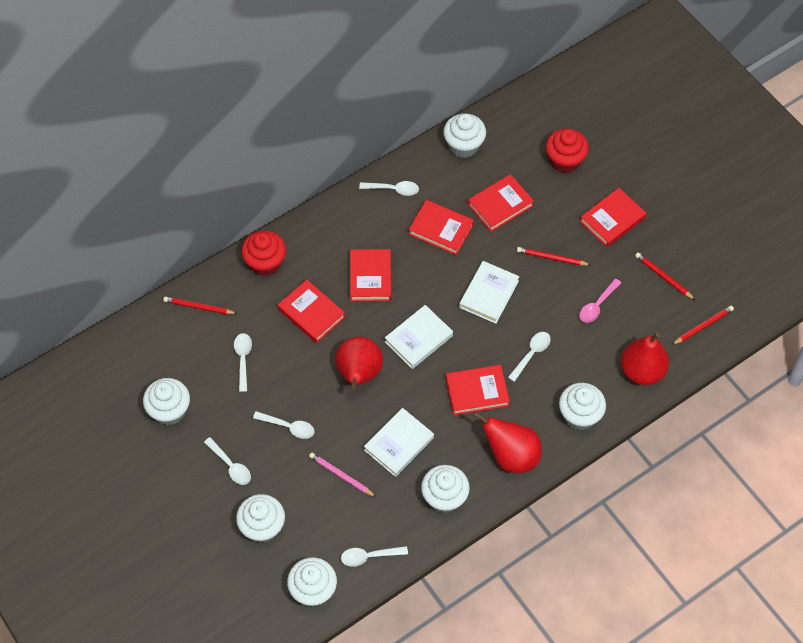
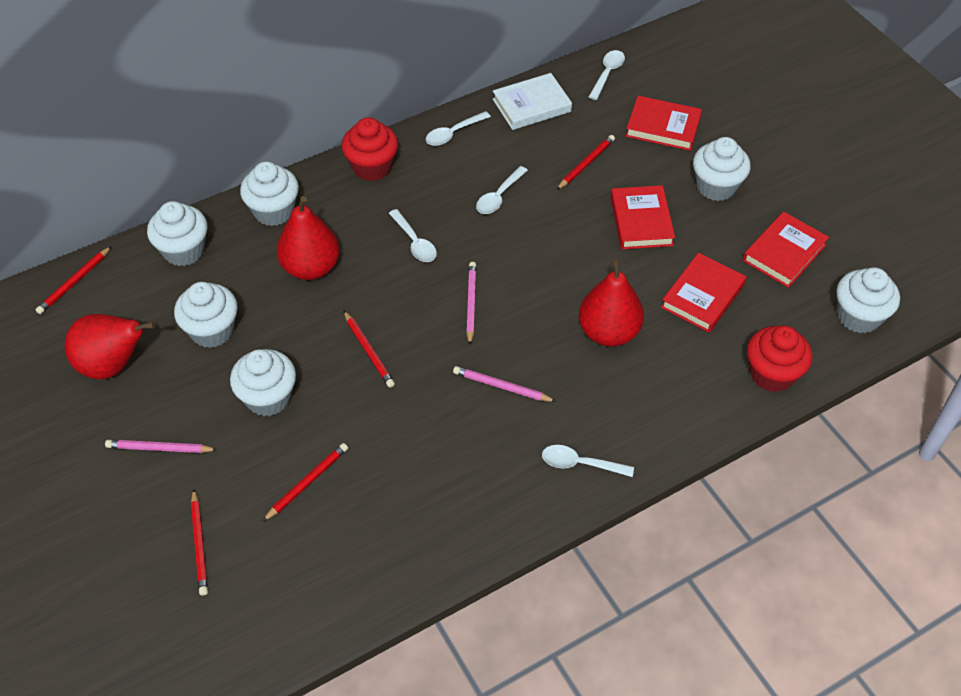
pink pencil: [309,453,376,497] = 1 -> [105,440,218,453] [453,366,557,402] [466,262,476,345] = 3
pink spoon: [579,279,621,323] = 1 -> none = 0
red book: [278,280,345,343] [350,249,392,301] [409,200,474,255] [446,365,510,415] [468,174,534,232] [580,188,646,247] = 6 -> [611,185,675,249] [626,96,702,151] [661,253,746,333] [743,212,829,288] = 4
red pencil: [163,296,237,315] [517,247,591,266] [635,252,695,300] [672,305,734,345] = 4 -> [35,246,112,314] [191,489,208,596] [262,443,348,522] [344,311,395,388] [557,135,615,190] = 5
white book: [364,408,434,477] [385,305,453,369] [459,261,520,324] = 3 -> [493,73,572,130] = 1
white spoon: [204,437,251,485] [234,333,252,392] [253,411,315,439] [341,546,408,567] [359,181,419,196] [508,332,551,382] = 6 -> [389,209,437,262] [426,111,491,146] [476,166,528,214] [542,445,634,477] [589,50,625,100] = 5

